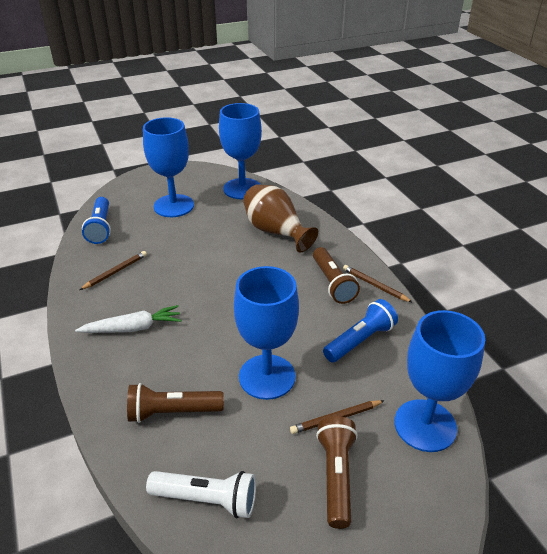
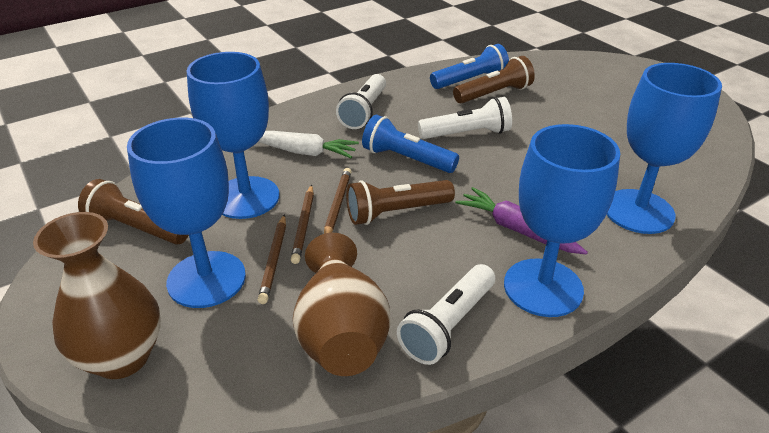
brown vase: [243,184,318,252] = 1 -> [33,212,161,379] [293,233,391,376] = 2
purple carrot: none = 0 -> [455,187,588,255] = 1
white flashlight: [146,471,256,518] = 1 -> [336,74,386,129] [397,264,495,365] [418,97,512,139] = 3

